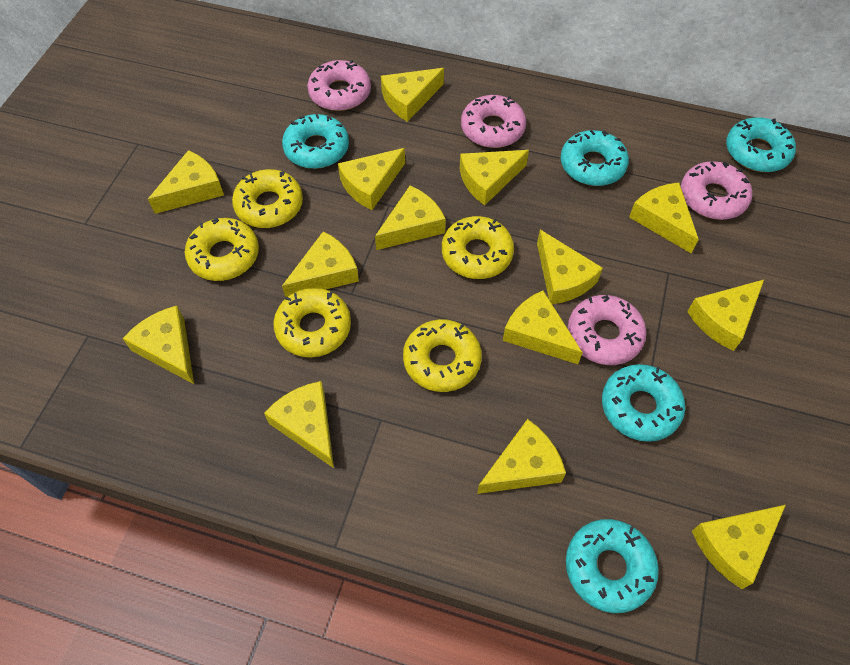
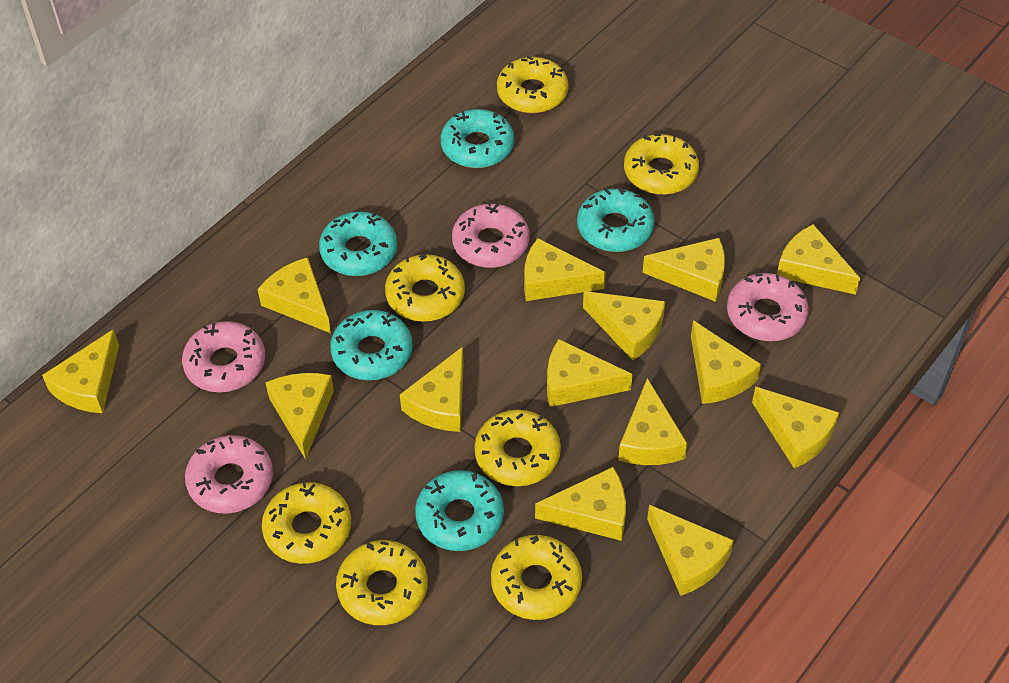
yellow donut: [185,218,259,281] [232,169,303,228] [273,288,351,358] [403,319,482,392] [442,216,514,279] = 5 -> [262,481,351,564] [336,540,428,625] [385,254,465,322] [474,410,561,486] [491,535,582,620] [497,56,569,113] [624,134,699,195] = 7

